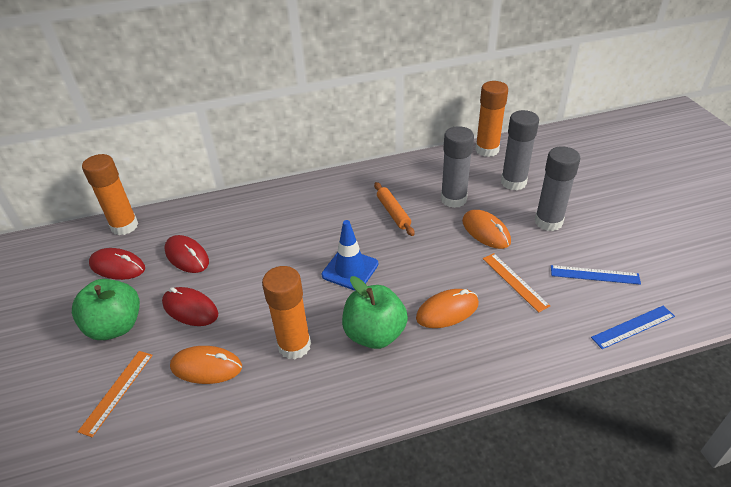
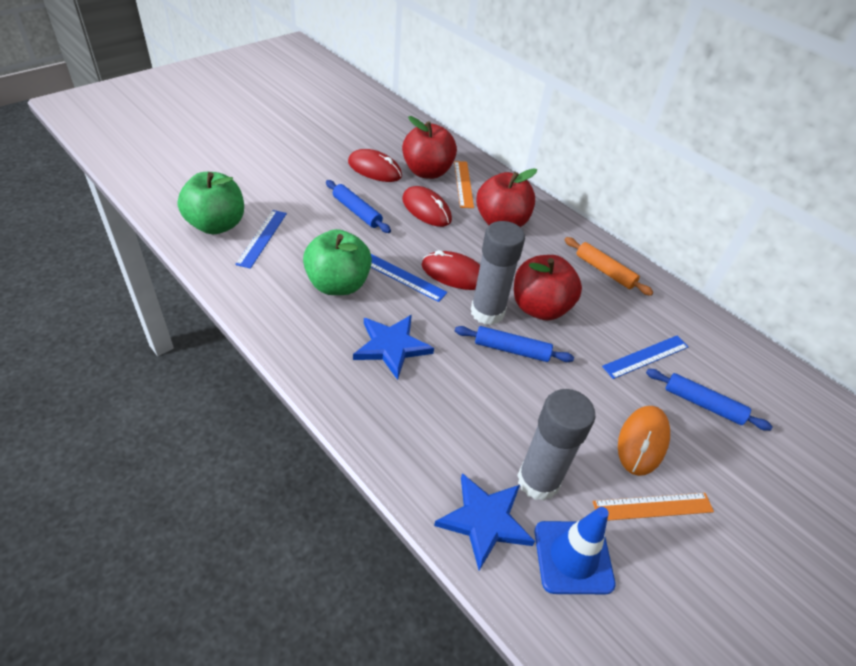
blue rolling pin: none = 0 -> [326,180,391,233] [455,326,574,362] [646,369,773,431] = 3
blue ruler: [551,265,641,285] [591,306,675,349] = 2 -> [235,210,287,269] [371,254,447,302] [602,336,688,379] = 3
blue star: none = 0 -> [353,315,434,380] [434,473,535,571] = 2
grey glue stick: [441,126,474,208] [501,110,539,190] [535,146,580,231] = 3 -> [471,221,525,325] [517,389,595,501] = 2
orange glue stick: [82,154,138,235] [262,266,311,359] [475,81,508,157] = 3 -> none = 0
orange mouse: [170,346,242,384] [416,289,479,328] [462,210,511,249] = 3 -> [618,406,670,476] = 1
red apple: none = 0 -> [402,116,457,179] [476,168,537,227] [514,255,582,321] = 3

